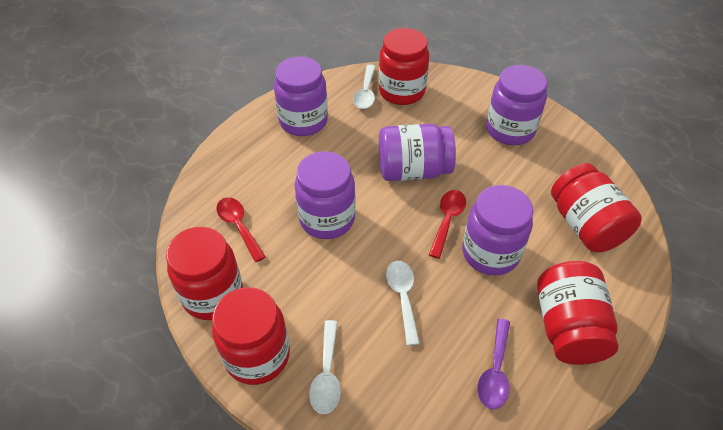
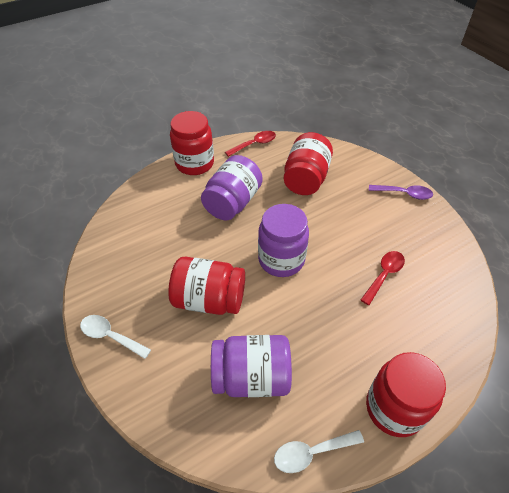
purple jar: [274,57,328,136] [294,151,356,239] [379,124,456,181] [462,185,533,276] [486,65,548,145] = 5 -> [201,155,263,220] [211,335,292,397] [258,204,309,277] = 3
red jar: [166,227,243,320] [212,287,290,385] [379,28,429,105] [537,261,619,365] [551,163,642,252] = 5 -> [168,257,245,315] [170,111,214,175] [284,132,333,195] [366,352,446,437] = 4
white spoon: [309,320,341,414] [353,65,376,109] [386,261,420,346] = 3 -> [80,315,151,359] [274,430,364,473] = 2

